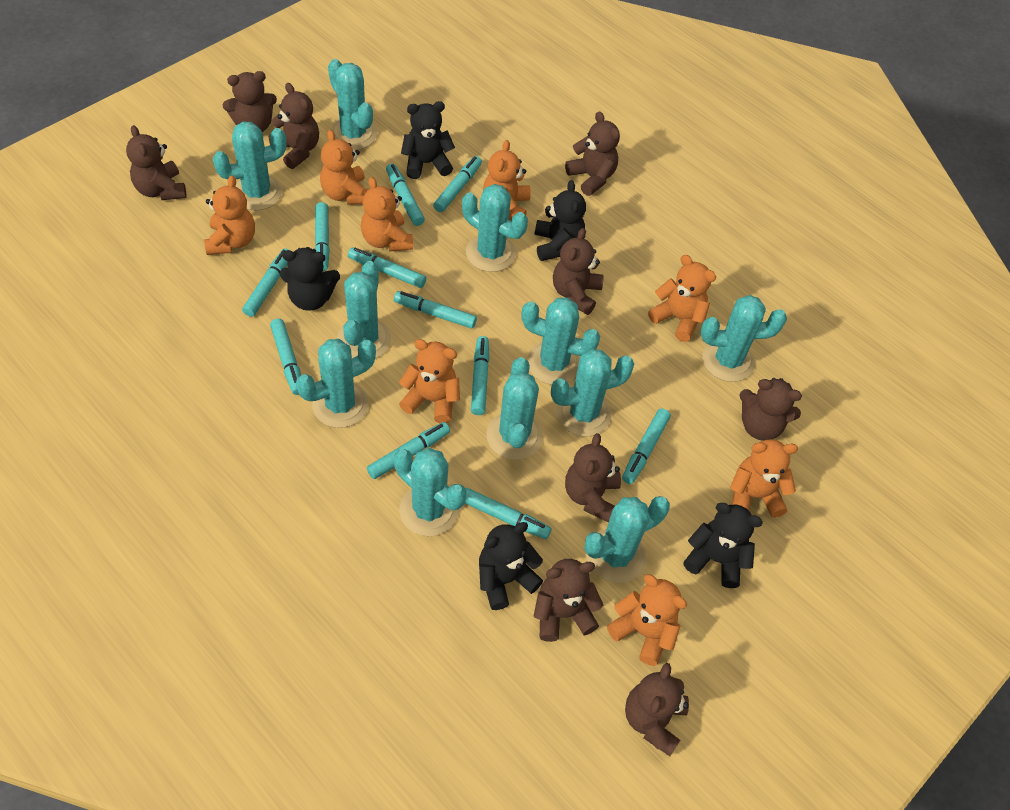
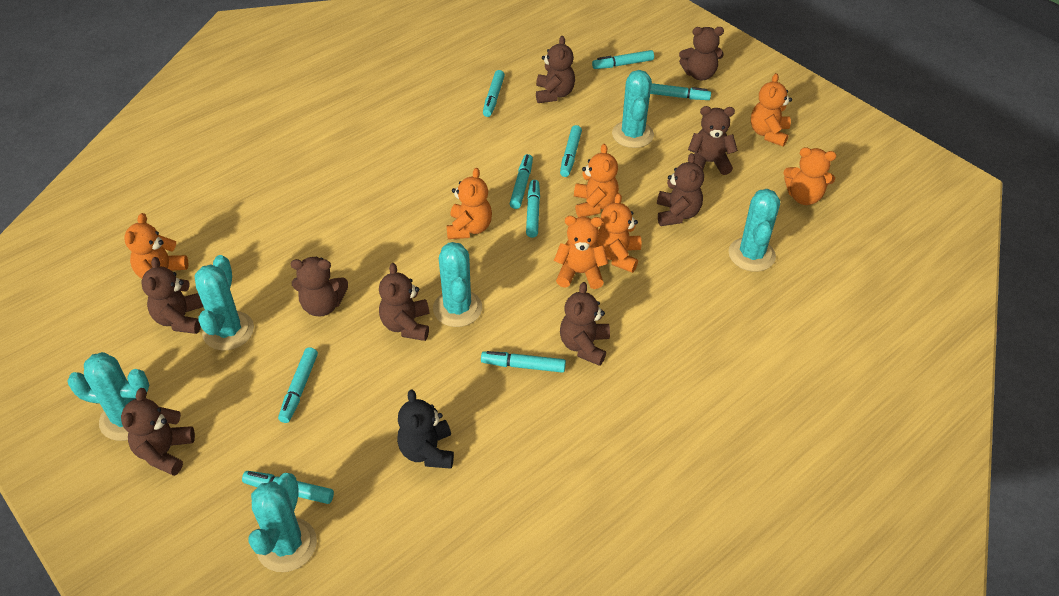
black teddy bear: [280,247,340,311] [401,101,455,179] [479,522,543,610] [534,180,586,261] [683,503,763,588] = 5 -> [397,389,454,469] = 1
orange teddy bear: [204,175,255,255] [320,130,369,205] [361,177,413,251] [399,339,460,423] [483,140,531,221] [607,574,687,666] [648,255,716,342] [730,439,798,518] = 8 -> [125,213,188,279] [446,168,492,239] [554,216,609,289] [574,144,619,217] [596,193,642,273] [751,73,792,147] [783,147,836,205] = 7
turquoise cactus: [213,121,287,211] [296,339,376,428] [328,59,377,150] [337,261,391,359] [394,448,466,536] [462,184,528,272] [486,357,543,460] [521,297,600,385] [551,349,634,437] [584,496,670,583] [701,295,787,382] = 11 -> [67,352,149,441] [194,255,254,350] [248,473,317,572] [433,242,482,327] [612,70,654,148] [728,189,780,272] = 6
turquoise marker: [242,248,289,317] [270,318,301,395] [315,202,330,271] [348,247,426,288] [367,422,450,479] [386,164,425,226] [394,291,477,329] [433,156,482,212] [465,488,552,539] [471,336,489,415] [622,409,671,484] = 11 -> [242,471,334,504] [278,347,318,423] [481,351,566,373] [483,70,505,117] [510,154,533,209] [526,180,540,238] [560,125,582,177] [592,50,654,69] [650,83,711,100] = 9

